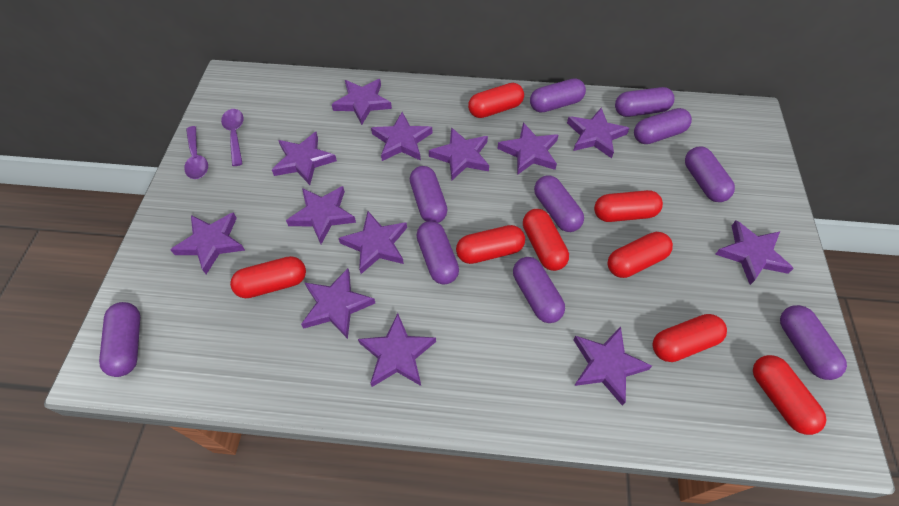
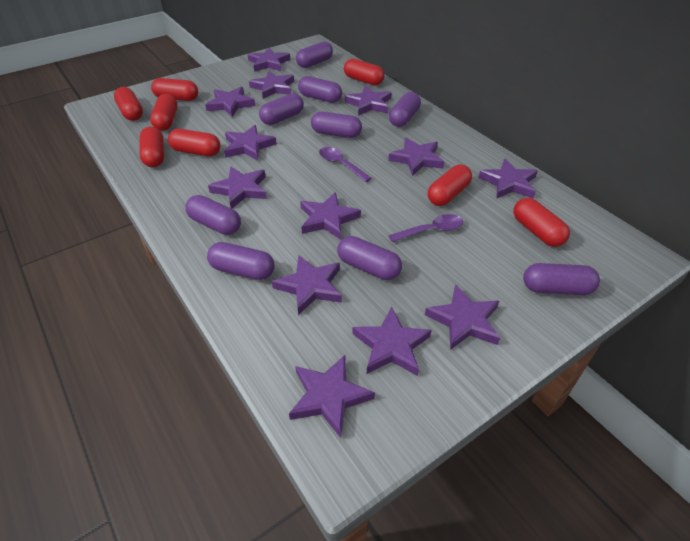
purple capsule: [99,302,140,377] [410,166,447,223] [416,221,459,285] [513,257,565,323] [530,78,586,113] [534,176,584,232] [615,87,674,117] [634,108,692,144] [685,147,735,202] [780,305,847,380] = 10 -> [185,195,241,235] [207,242,275,280] [259,93,304,125] [296,42,333,68] [298,76,342,103] [311,112,362,138] [337,236,402,280] [389,92,421,127] [523,263,600,295] = 9

